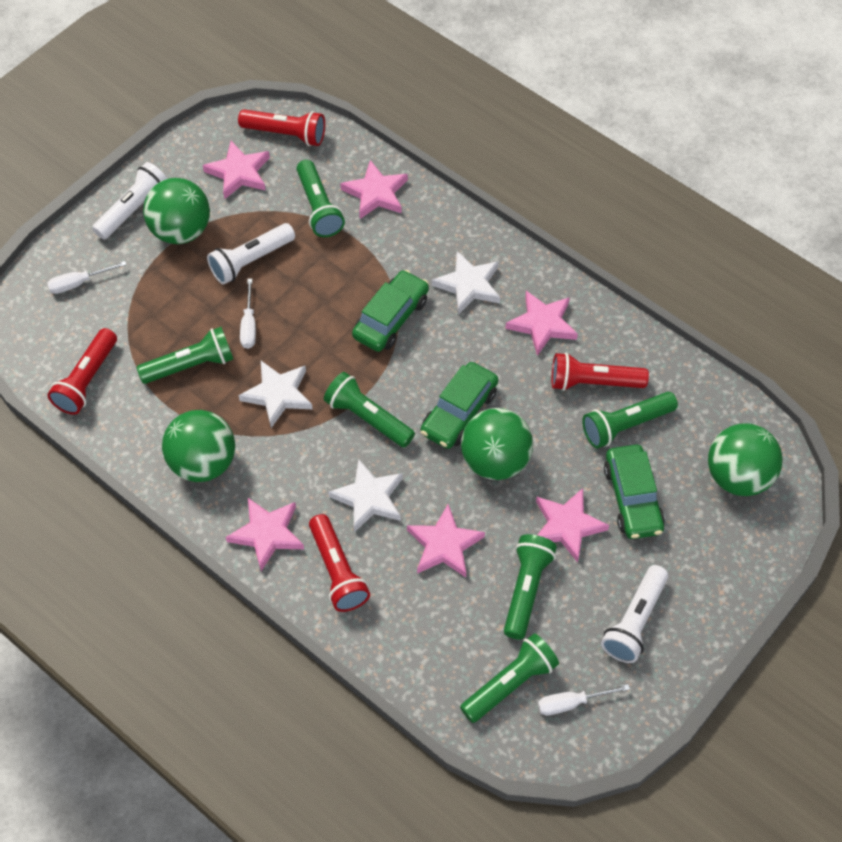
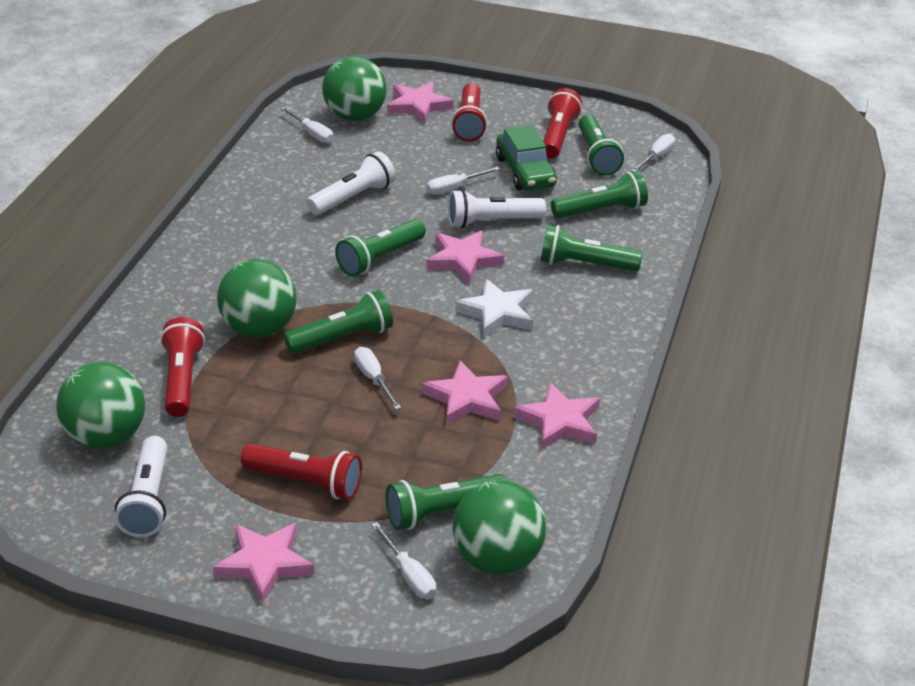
green car: [352,270,429,352] [421,362,498,449] [604,445,665,539] = 3 -> [496,125,557,190] = 1
pink star: [203,141,270,199] [226,498,304,571] [340,160,408,219] [407,504,485,577] [505,291,578,356] [536,488,609,563] = 6 -> [213,523,314,603] [387,82,454,123] [422,360,508,425] [427,231,504,284] [514,382,600,450] = 5
white screwdriver: [47,261,127,294] [240,279,256,349] [538,684,630,715] = 3 -> [280,107,333,143] [354,347,401,410] [371,522,437,599] [426,167,500,195] [632,134,675,172] = 5
white star: [238,361,313,428] [328,459,403,532] [432,251,500,315] = 3 -> [455,279,533,337] = 1

